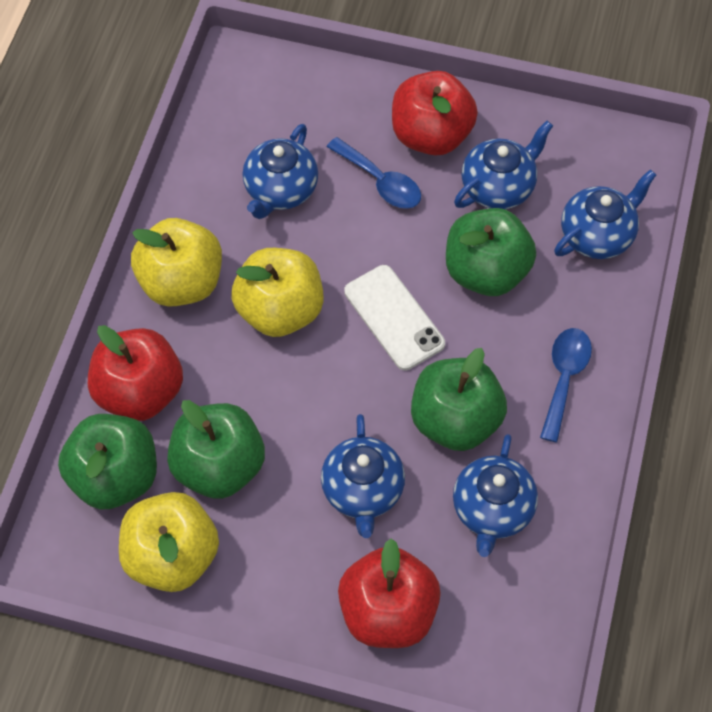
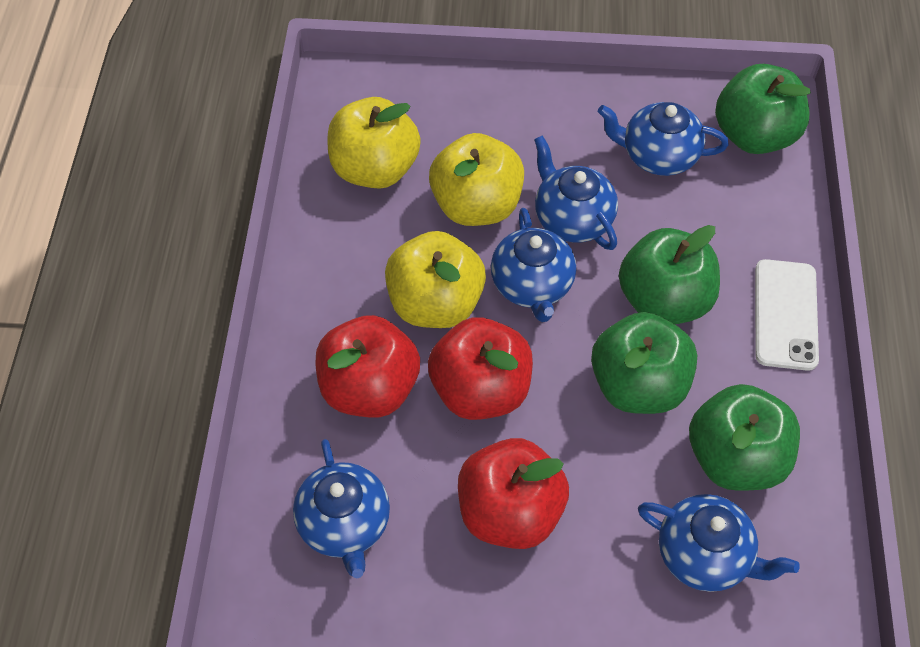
blue spoon: [327,137,421,209] [540,328,592,442] = 2 -> none = 0

